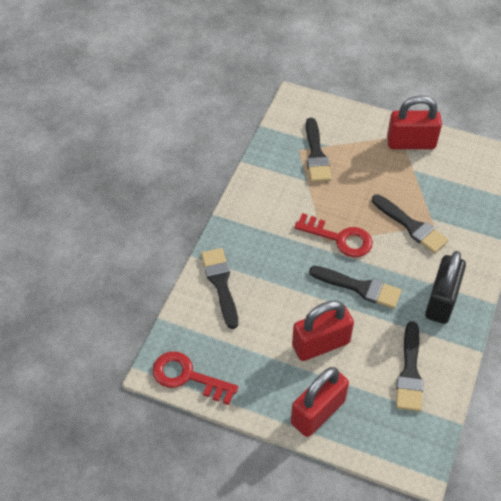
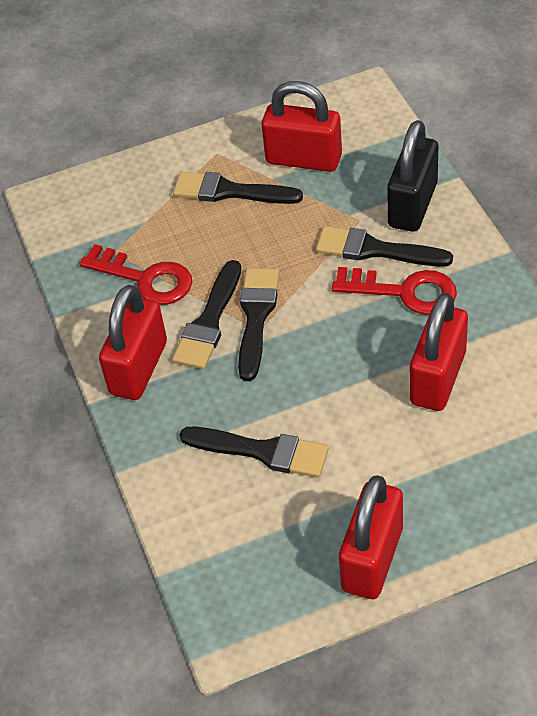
red padlock: [291,367,349,437] [292,301,354,361] [387,95,442,149] = 3 -> [99,285,167,400] [262,81,342,172] [339,476,403,599] [410,293,468,411] = 4

